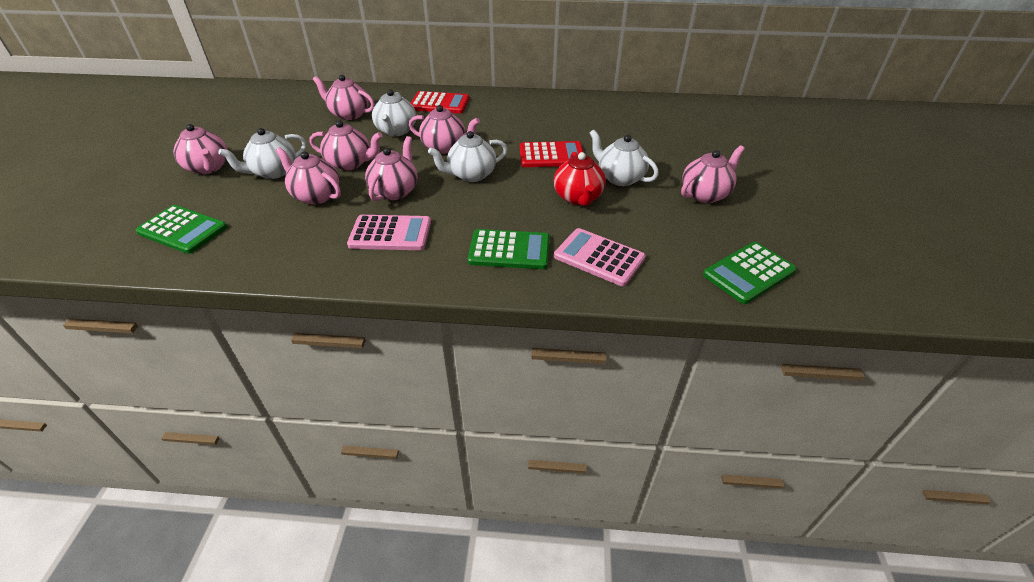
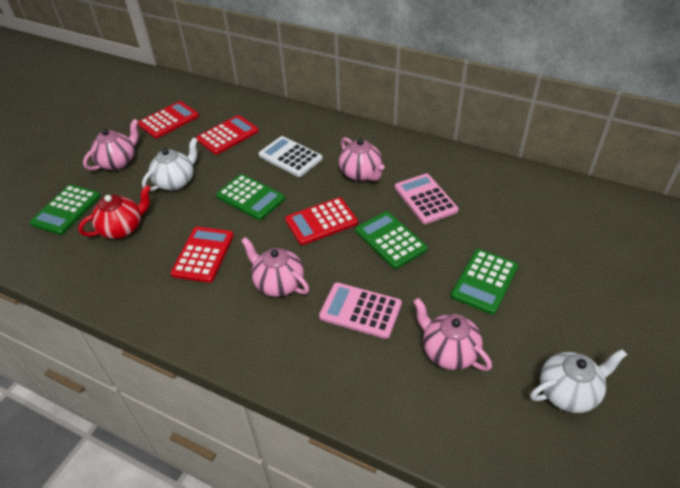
green calculator: [136,205,227,254] [468,229,550,269] [703,242,797,304] = 3 -> [30,184,100,235] [216,174,285,220] [356,211,427,269] [451,249,518,315] = 4
pink teapot: [173,124,228,174] [276,147,341,205] [309,120,382,171] [313,75,375,120] [365,136,418,201] [409,105,480,154] [681,145,745,203] = 7 -> [83,119,138,170] [241,237,309,297] [339,137,385,181] [413,298,492,371] = 4
red calculator: [411,91,469,114] [520,141,583,167] = 2 -> [138,101,199,138] [170,227,234,283] [196,115,259,155] [285,197,358,245] = 4
white calculator: none = 0 -> [258,136,323,177] = 1
white teapot: [218,128,306,179] [372,89,416,136] [428,131,508,182] [590,130,659,186] = 4 -> [142,137,198,191] [530,349,627,413] = 2

